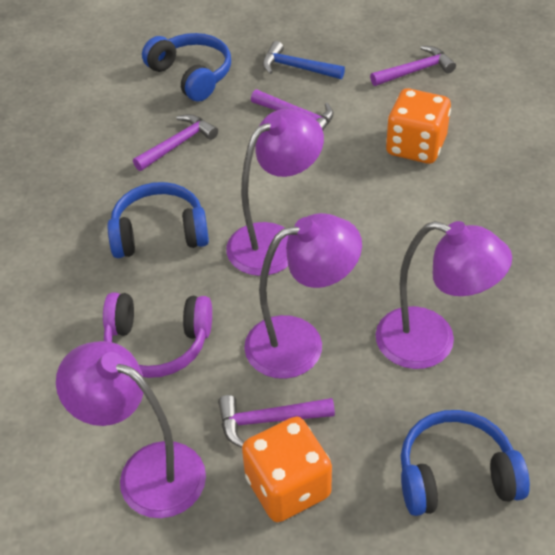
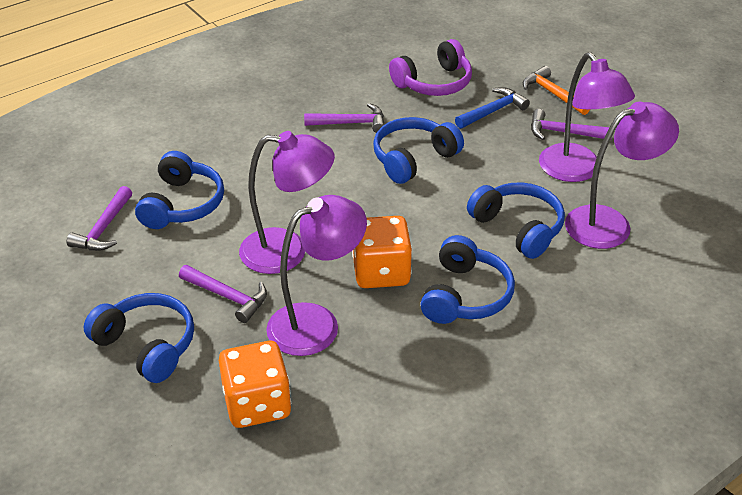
blue headphones: [107,182,209,258] [142,33,231,102] [401,410,530,516] = 3 -> [84,293,194,383] [135,151,224,229] [373,117,464,184] [420,235,515,324] [467,182,565,259] = 5
orange hammer: none = 0 -> [523,66,590,115] = 1

